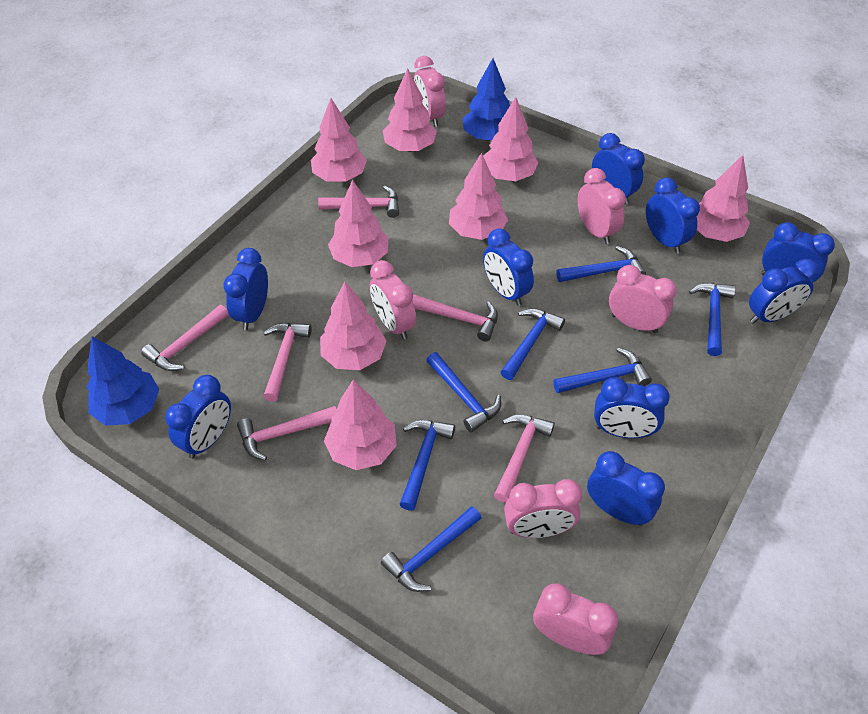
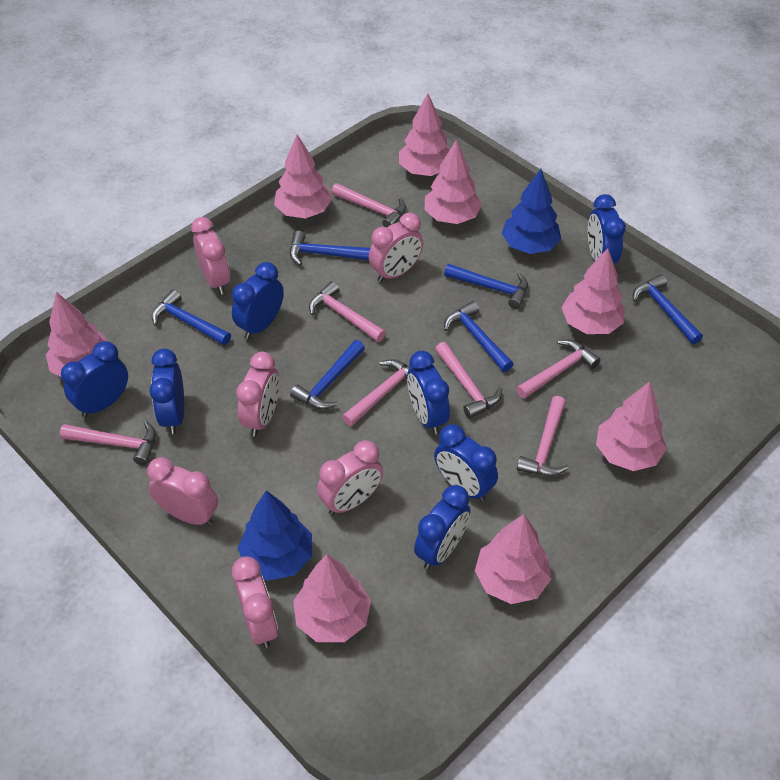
blue clock: [165,375,231,459] [223,248,268,330] [483,228,534,306] [587,451,665,526] [592,133,645,205] [594,377,670,438] [646,177,700,254] [749,259,819,324] [761,222,835,282] = 9 -> [61,341,128,417] [150,348,184,434] [232,262,284,339] [407,351,450,435] [414,485,470,569] [434,424,498,502] [588,194,626,264] = 7
blue hammer: [381,506,481,592] [399,420,455,511] [426,352,501,432] [501,308,565,380] [553,348,652,393] [556,246,646,282] [689,283,736,356] = 7 -> [152,290,231,345] [290,231,370,266] [290,340,365,410] [444,264,528,309] [444,301,513,372] [633,274,703,344] = 6
pink hammer: [141,305,229,371] [237,406,337,460] [263,323,312,402] [318,185,399,218] [412,294,498,341] [494,414,555,502] = 6 -> [60,421,156,465] [309,281,386,342] [331,183,406,227] [342,359,411,427] [435,342,502,419] [516,340,601,399] [517,396,568,476] = 7

